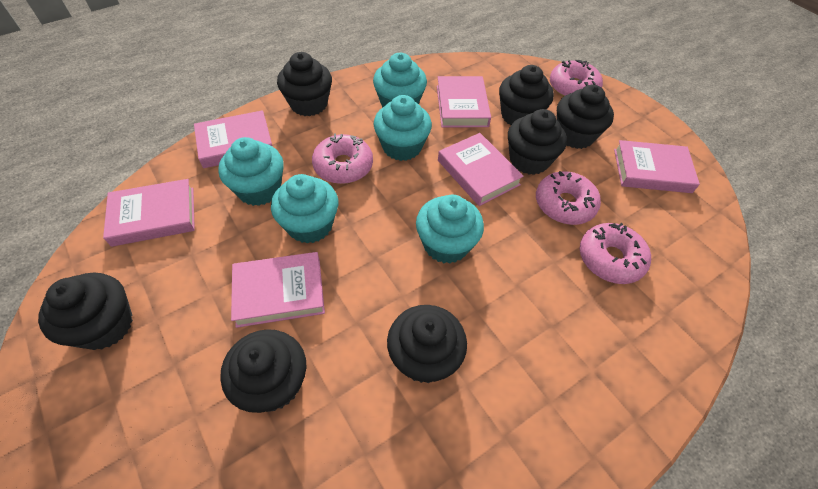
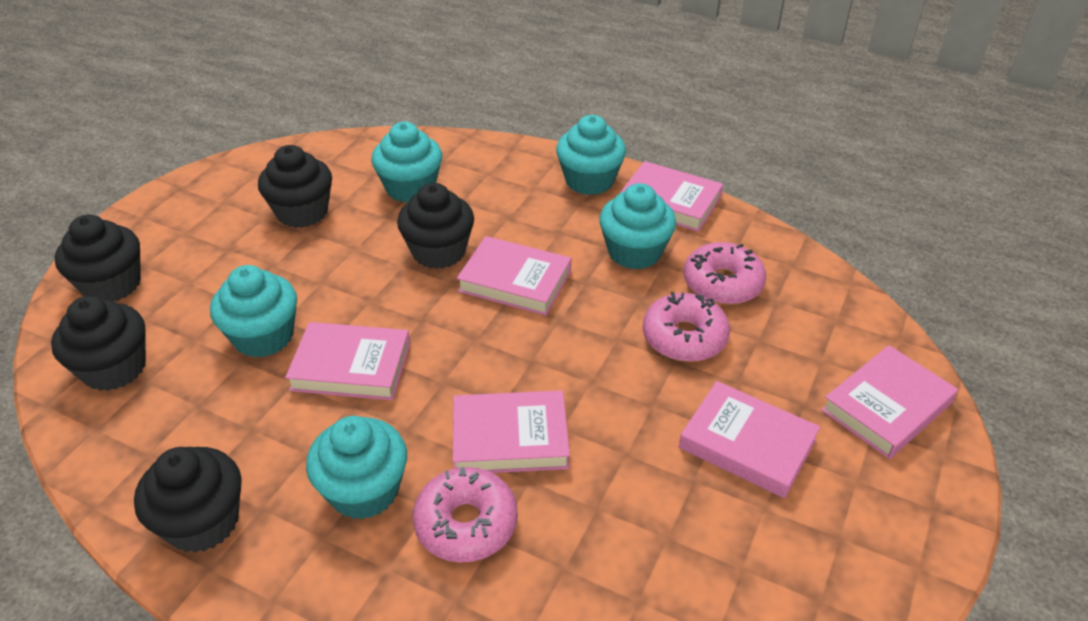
black cupcake: [38,273,133,350] [220,329,307,413] [277,52,332,116] [387,305,467,383] [499,65,554,125] [508,109,567,175] [557,85,614,149] = 7 -> [51,296,146,391] [54,215,141,301] [134,447,242,553] [258,145,332,228] [397,183,474,269] = 5
pink donut: [312,133,373,184] [536,171,601,225] [550,60,603,97] [580,223,651,284] = 4 -> [413,467,518,563] [643,292,730,362] [684,242,766,305] = 3

